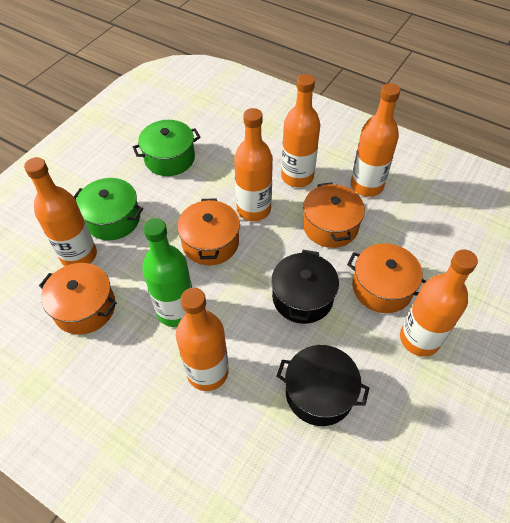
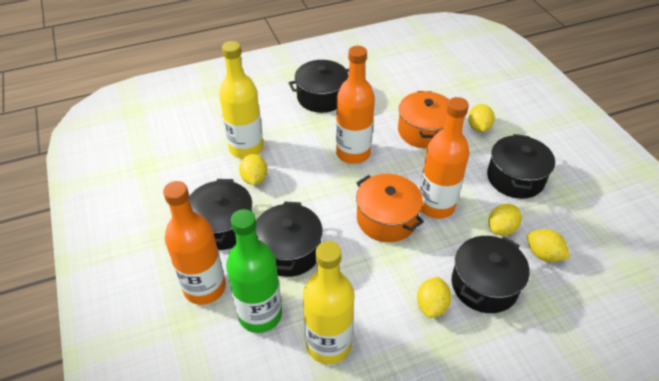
black pot: [271,250,339,324] [277,345,369,426] = 2 -> [189,179,252,250] [256,201,323,277] [289,60,349,113] [451,236,530,313] [487,134,555,199] = 5
green pot: [73,178,143,240] [133,120,200,176] = 2 -> none = 0
orange bottle: [24,157,97,266] [176,288,229,391] [234,108,273,221] [281,74,320,187] [351,83,400,197] [400,249,478,357] = 6 -> [163,181,226,305] [336,46,375,164] [420,97,470,219] = 3
orange pot: [39,263,117,335] [177,198,240,265] [303,182,365,248] [347,243,426,313] = 4 -> [356,174,424,242] [398,91,450,149] = 2
yellow bottle: none = 0 -> [219,41,263,159] [303,241,355,364] = 2
yellow lemon: none = 0 -> [239,154,267,185] [417,277,451,318] [468,104,495,132] [489,204,522,236] [527,229,570,262] = 5

